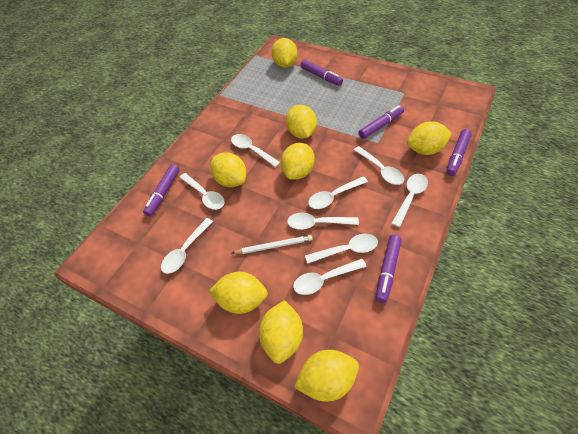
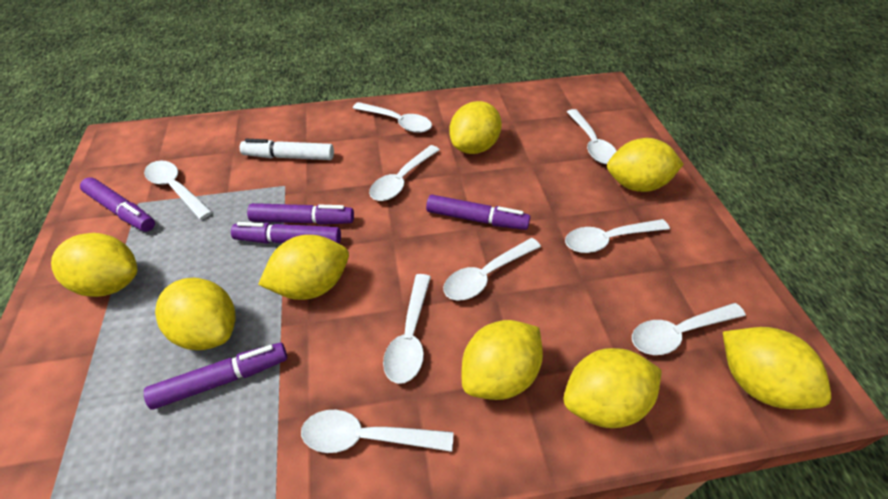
white marker: none = 0 -> [240,139,334,160] = 1
white pencil: [232,235,313,254] = 1 -> none = 0

